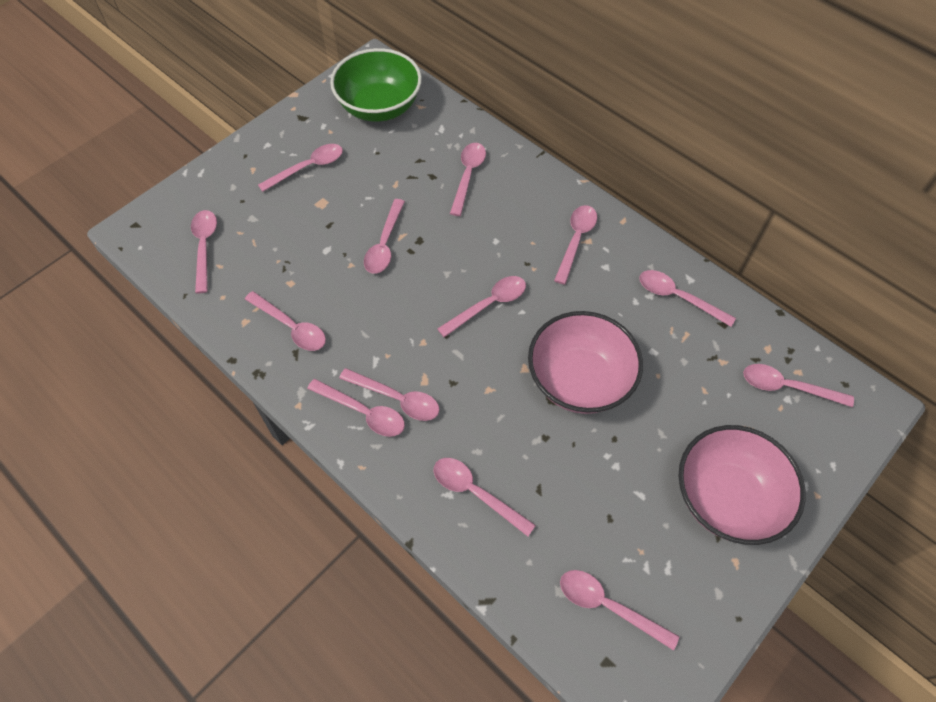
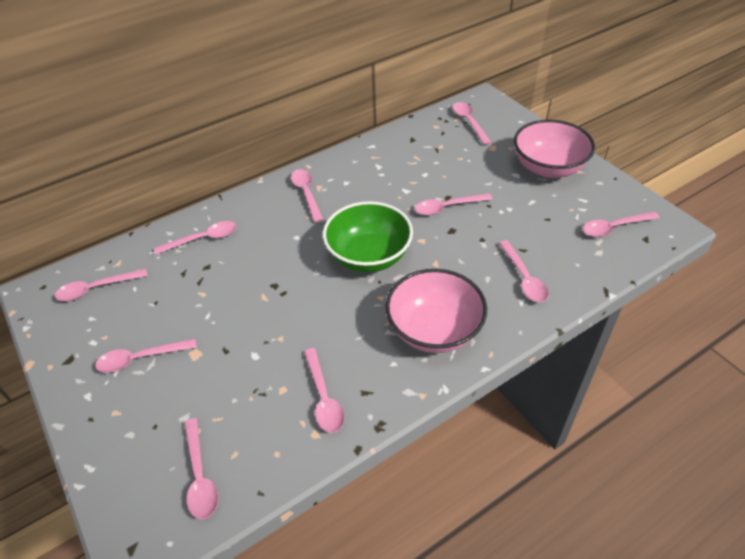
pink spoon: [191,210,217,293] [245,291,326,351] [258,144,343,192] [307,379,405,437] [339,368,439,421] [364,199,405,274] [434,458,536,536] [437,276,526,337] [450,143,486,216] [554,205,597,285] [560,570,679,651] [639,270,736,327] [743,364,854,408] = 13 -> [55,269,148,301] [95,339,197,373] [154,221,237,254] [184,418,218,519] [291,169,323,222] [304,348,345,433] [415,193,493,215] [453,102,491,145] [499,240,549,302] [583,212,660,237] = 10

